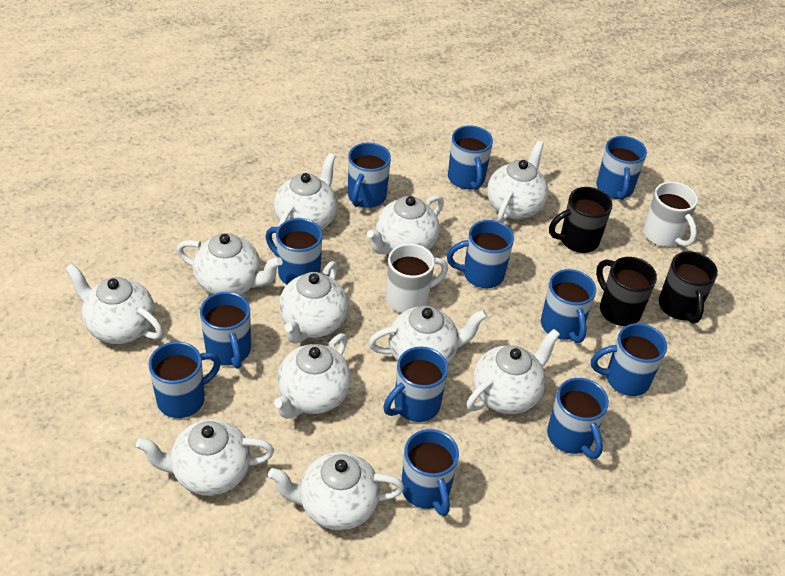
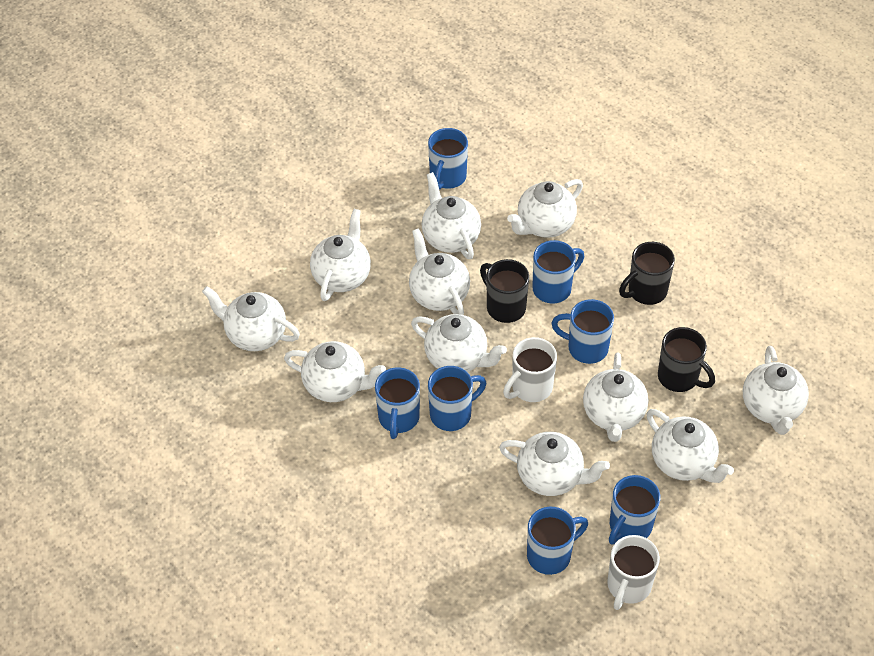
blue mug: [148,342,221,418] [200,292,251,369] [266,218,322,284] [348,142,391,208] [383,347,448,422] [402,429,459,516] [447,220,514,288] [448,126,493,190] [541,269,596,343] [547,378,609,459] [591,323,667,396] [597,136,647,200] = 12 -> [375,368,420,439] [428,128,468,190] [428,366,486,431] [527,507,588,575] [532,240,584,304] [551,299,614,364] [609,475,660,545] = 7

